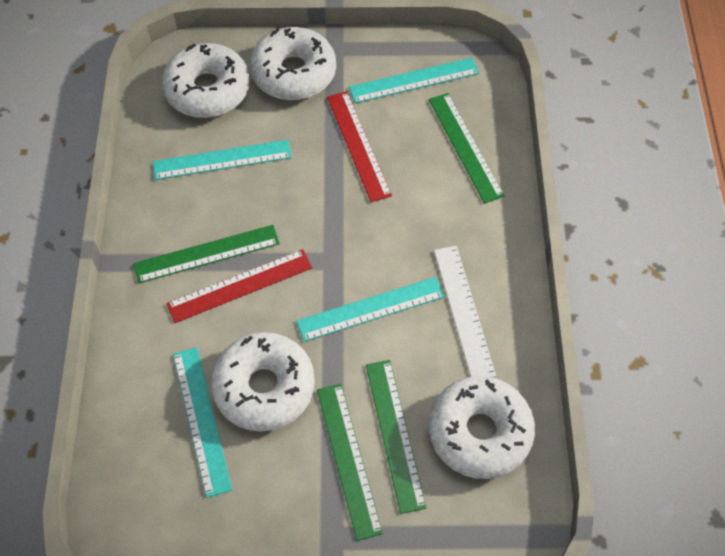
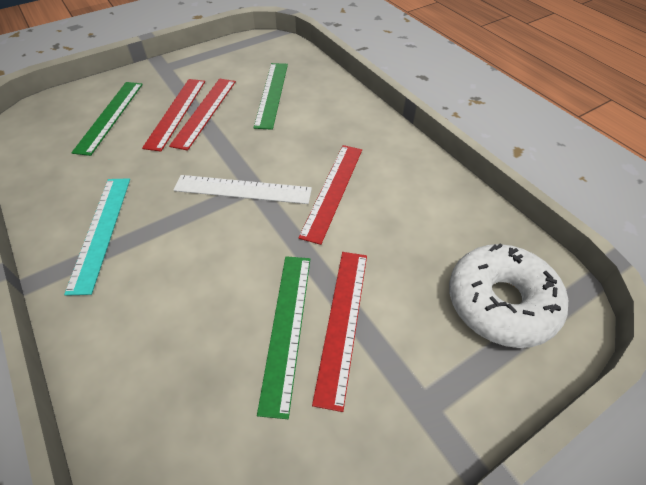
green ruler: [133,225,280,283] [317,384,383,541] [366,360,426,514] [429,93,505,203] = 4 -> [71,82,143,156] [254,63,288,130] [257,256,310,419] = 3
red ruler: [166,249,312,323] [327,91,392,202] = 2 -> [142,79,205,152] [169,79,236,151] [298,145,362,245] [312,252,367,412] = 4
turquoise ruler: [153,140,292,180] [173,347,232,498] [296,277,445,342] [349,58,479,103] = 4 -> [64,178,130,296] = 1
white donut: [162,43,250,118] [211,332,315,432] [250,27,336,100] [429,376,535,479] = 4 -> [449,243,568,348] = 1

